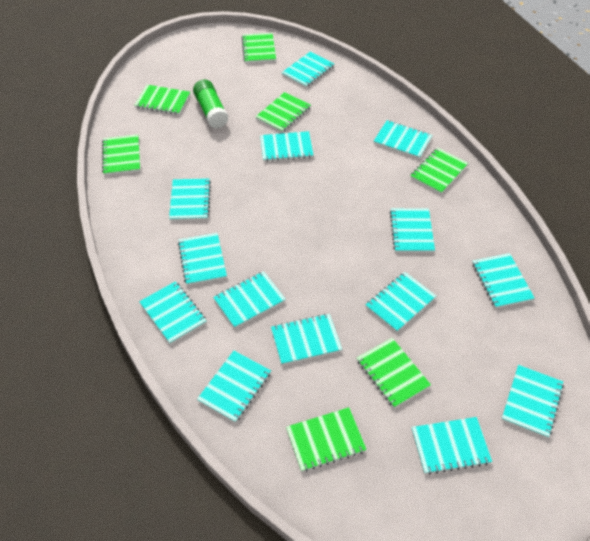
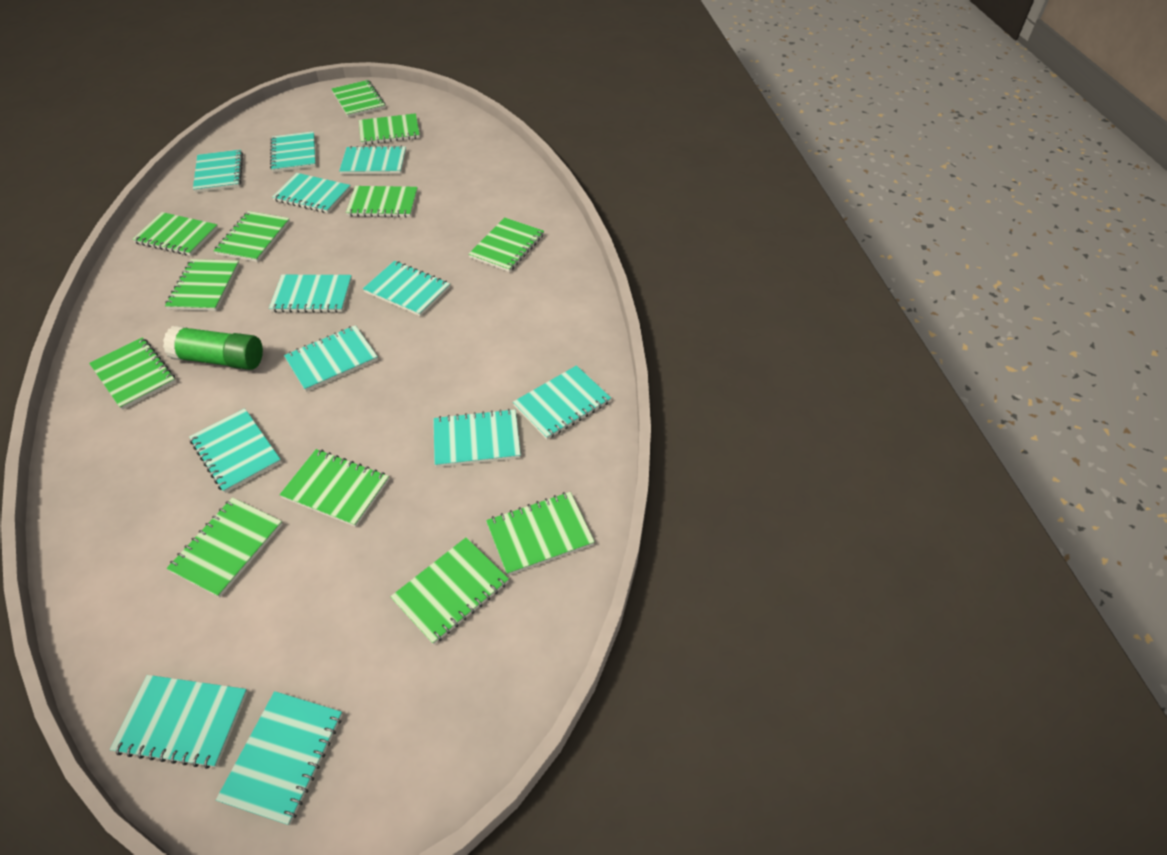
green notebook: [102,135,140,175] [135,85,190,115] [241,33,276,63] [255,92,311,132] [286,407,367,472] [357,338,431,408] [410,148,468,194] = 7 -> [89,337,176,410] [132,212,218,256] [165,259,240,311] [166,497,283,598] [214,211,290,262] [279,449,389,527] [331,80,385,117] [346,186,418,217] [359,113,420,145] [390,537,509,645] [469,217,544,272] [486,492,595,576] = 12
turquoise notebook: [139,281,207,344] [169,178,211,221] [178,233,227,285] [197,351,271,423] [213,271,286,328] [260,131,314,162] [271,314,342,365] [282,52,334,88] [366,272,436,332] [374,120,432,159] [390,208,435,253] [412,417,492,474] [472,253,535,308] [502,365,564,438] = 14 -> [110,675,248,769] [189,408,281,493] [193,150,243,192] [216,691,343,825] [269,275,352,313] [270,131,316,172] [272,173,351,213] [284,325,378,392] [339,145,406,174] [363,261,450,316] [433,409,521,467] [513,365,611,439] = 12

